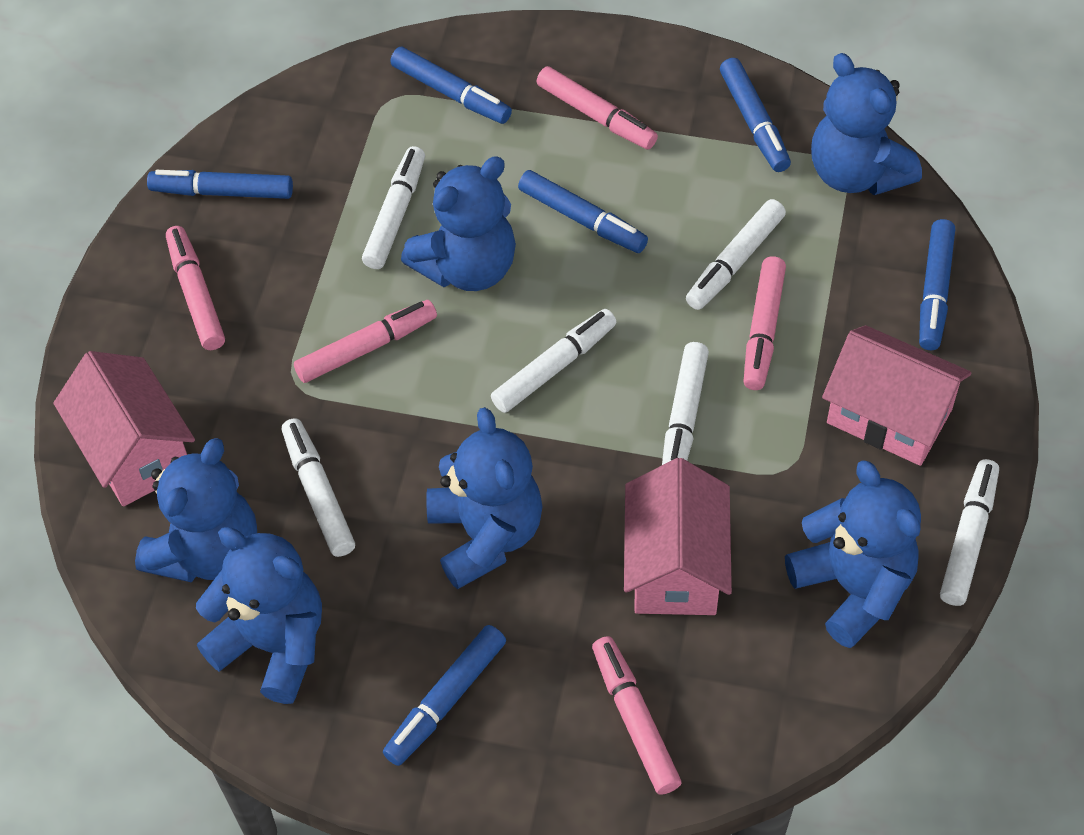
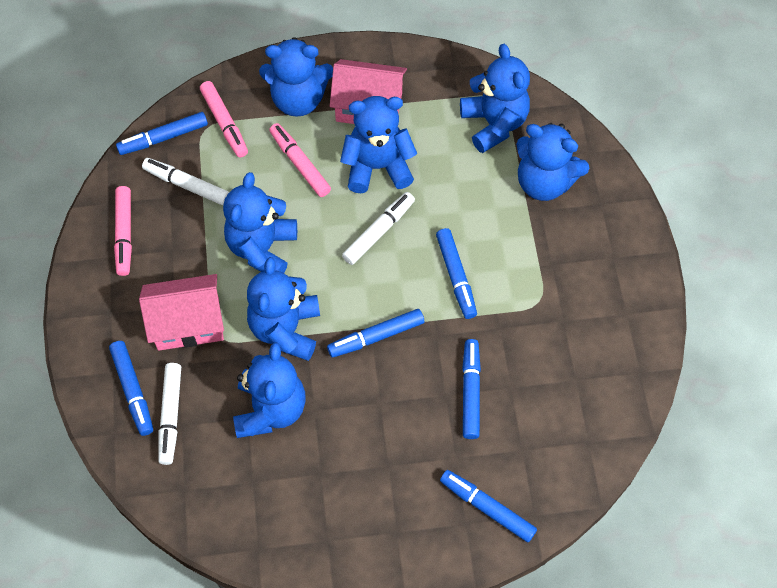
blue teddy bear: [135,438,257,582] [196,527,322,704] [401,156,516,291] [426,407,543,589] [785,460,921,648] [811,53,922,195] = 6 -> [223,172,297,273] [233,342,306,438] [247,257,320,361] [259,37,333,117] [340,96,417,193] [460,44,530,153] [516,123,590,201] = 7
pink house: [53,351,195,506] [624,458,732,615] [822,325,971,466] = 3 -> [139,274,224,351] [330,59,407,124] = 2
pink marker: [166,226,225,350] [294,300,437,383] [537,66,658,149] [592,636,681,795] [744,256,786,390] = 5 -> [114,186,132,276] [200,81,248,157] [269,123,331,197] = 3
white marker: [282,418,355,557] [362,146,425,269] [491,309,616,413] [662,342,709,465] [686,199,786,310] [940,459,999,606] = 6 -> [142,158,229,205] [158,363,181,465] [342,192,415,265] = 3

